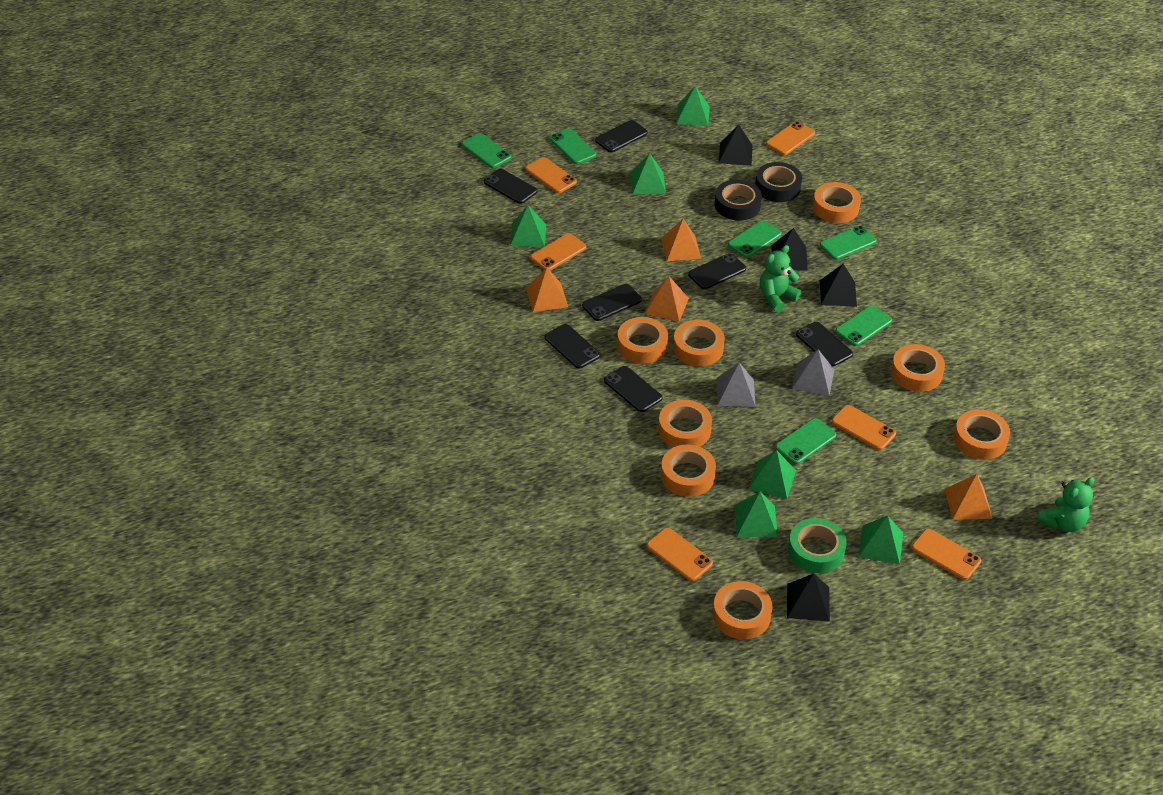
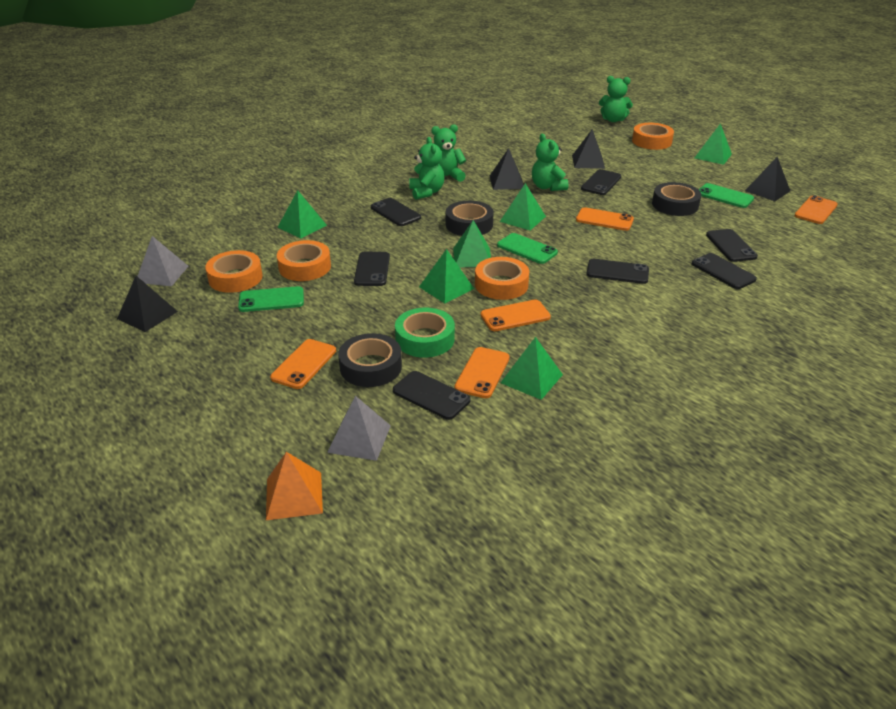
black tape: [715,180,762,221] [755,162,802,202] = 2 -> [338,333,402,387] [446,201,494,236] [652,182,702,216] = 3
green phone: [462,133,511,168] [549,128,596,164] [728,220,782,258] [775,418,836,464] [820,226,877,260] [835,305,892,346] = 6 -> [238,286,304,312] [497,233,558,264] [699,183,754,208] = 3
green teddy bear: [760,245,801,312] [1037,477,1094,532] = 2 -> [409,137,445,200] [432,124,466,182] [532,134,569,191] [599,76,633,122] = 4
orange phone: [525,157,577,193] [530,233,586,271] [647,528,713,581] [766,121,815,155] [832,405,896,450] [912,529,981,580] = 6 -> [270,339,336,389] [455,347,510,398] [481,300,551,331] [576,207,634,231] [794,195,838,224] = 5
orange pyramid: [526,268,568,312] [645,276,689,322] [661,219,701,261] [945,474,992,520] = 4 -> [266,452,323,520] = 1
orange tape: [617,317,668,364] [658,400,712,447] [661,444,716,497] [673,320,725,366] [713,581,773,639] [813,182,861,223] [891,344,945,392] [954,409,1010,460] = 8 -> [205,250,263,293] [277,240,331,281] [475,257,529,300] [632,123,674,150] = 4

